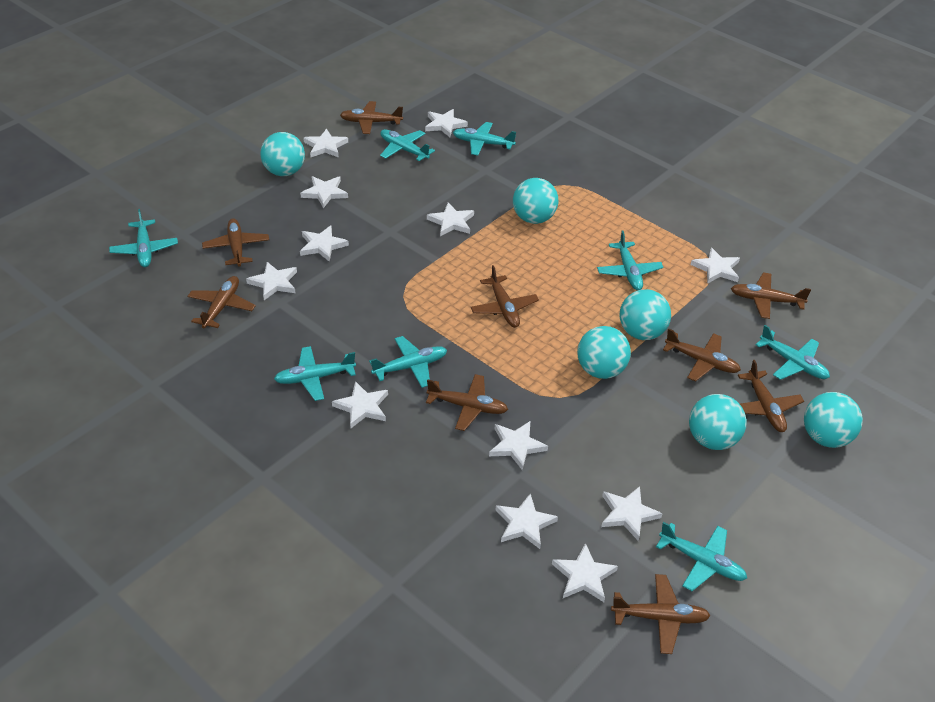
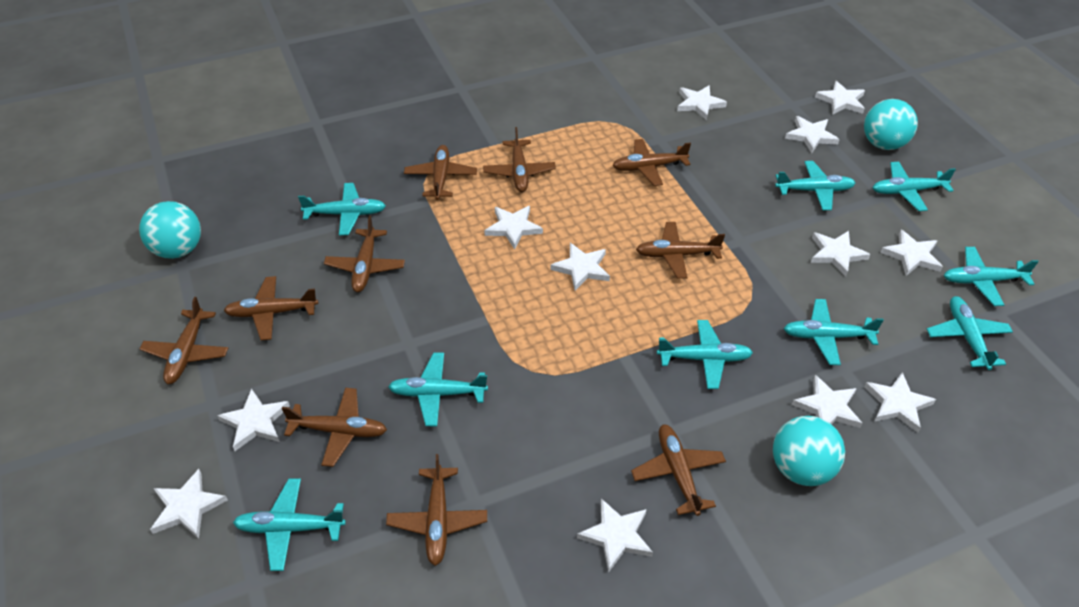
brown plane: [187,276,256,328] [202,218,269,267] [340,101,403,134] [426,374,508,431] [471,265,539,328] [611,574,711,654] [663,328,741,381] [731,272,811,319] [738,360,804,432] = 9 -> [140,297,228,384] [223,276,318,340] [282,388,387,467] [324,216,405,292] [386,454,487,566] [404,145,477,200] [483,127,556,192] [612,139,691,186] [631,424,726,516] [636,222,725,279] = 10
turquoise ball: [260,132,305,176] [513,178,558,224] [577,326,631,379] [620,289,671,340] [689,394,747,450] [804,392,863,448] = 6 -> [139,201,201,259] [773,416,845,486] [864,99,918,150] = 3
turquoise plane: [109,209,178,267] [274,346,356,401] [369,336,447,388] [380,129,435,161] [453,122,516,156] [597,231,664,290] [656,522,747,591] [756,325,830,380] = 8 -> [233,479,346,571] [298,183,386,235] [388,353,488,426] [657,320,753,389] [775,161,855,210] [783,299,884,365] [873,162,956,211] [927,296,1013,370] [944,247,1039,306] = 9

